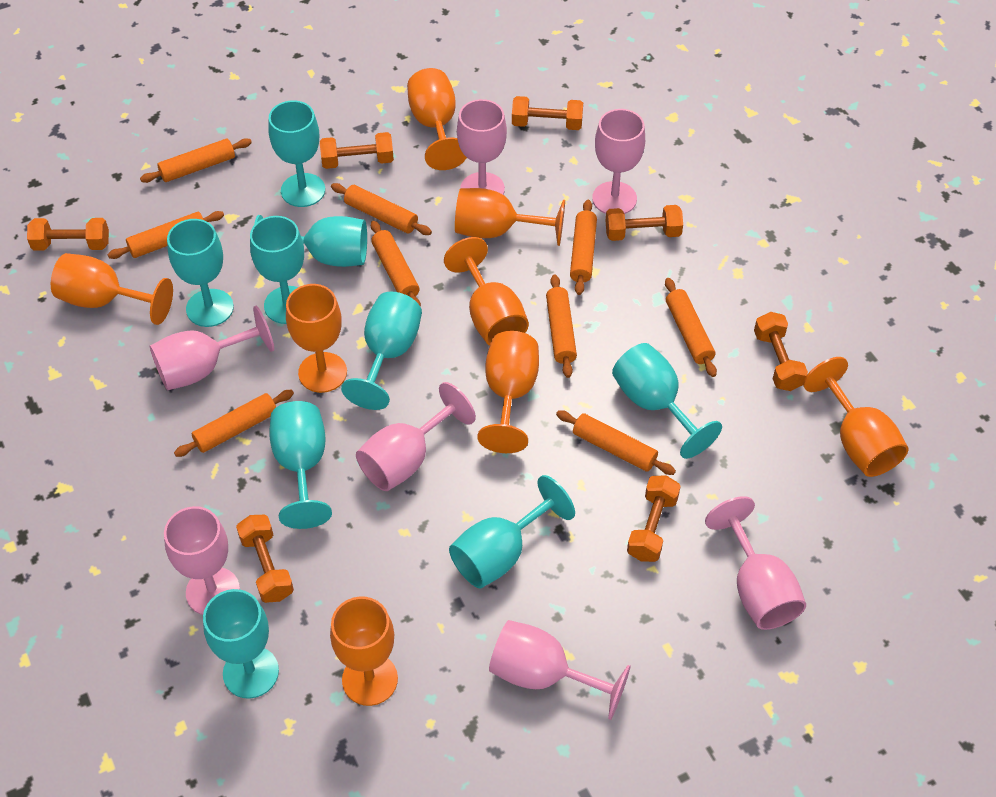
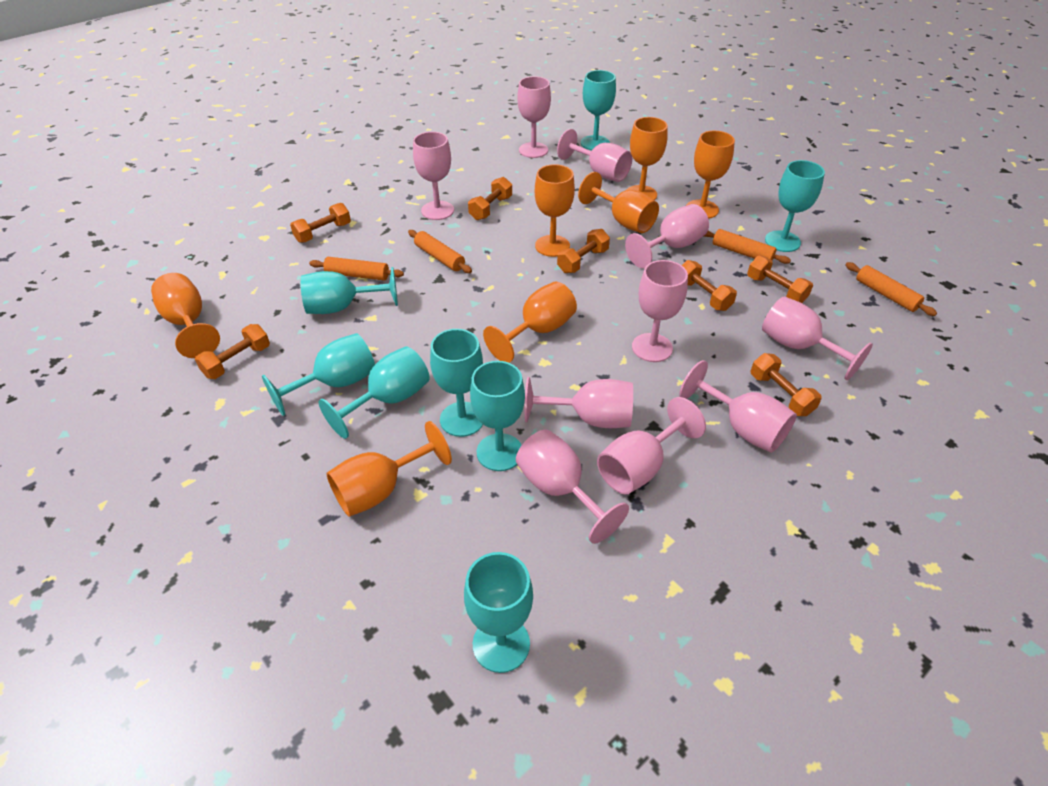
orange goblet: [51,253,173,325] [286,284,347,393] [330,597,398,706] [407,68,467,170] [444,237,529,346] [455,188,565,246] [477,331,539,453] [803,357,908,477] = 8 -> [151,273,220,358] [326,421,452,517] [483,282,577,363] [535,164,575,257] [578,172,659,233] [626,117,668,200] [686,131,735,219] = 7
orange rolling pin: [108,211,224,259] [140,138,252,183] [174,390,294,457] [331,183,432,235] [371,221,421,307] [546,275,577,378] [556,410,676,475] [570,200,597,295] [665,278,717,377] = 9 -> [309,257,404,281] [408,230,472,273] [704,229,791,264] [845,262,937,316] = 4
pink goblet: [150,306,274,390] [164,506,240,615] [356,382,476,491] [457,99,507,195] [489,620,631,720] [592,109,645,214] [705,496,806,630] = 7 -> [413,132,454,220] [516,429,629,544] [517,76,551,158] [524,377,633,428] [557,129,632,182] [597,397,706,495] [625,204,709,268] [632,260,688,362] [679,360,797,453] [762,296,873,380] = 10
turquoise goblet: [167,219,234,327] [203,589,279,699] [250,216,304,324] [254,215,367,267] [268,100,325,207] [269,401,332,529] [341,291,422,410] [449,475,575,588] [612,343,722,459] = 9 -> [262,333,375,416] [300,267,398,314] [319,346,430,439] [430,329,483,437] [464,552,533,673] [470,361,525,471] [581,70,616,150] [765,160,825,252] = 8

